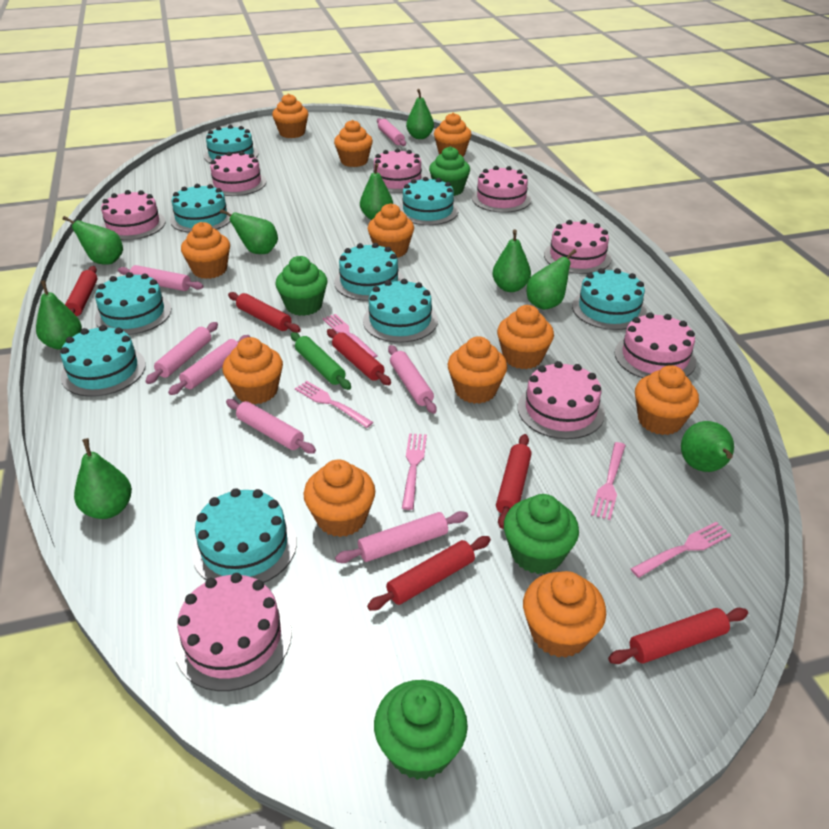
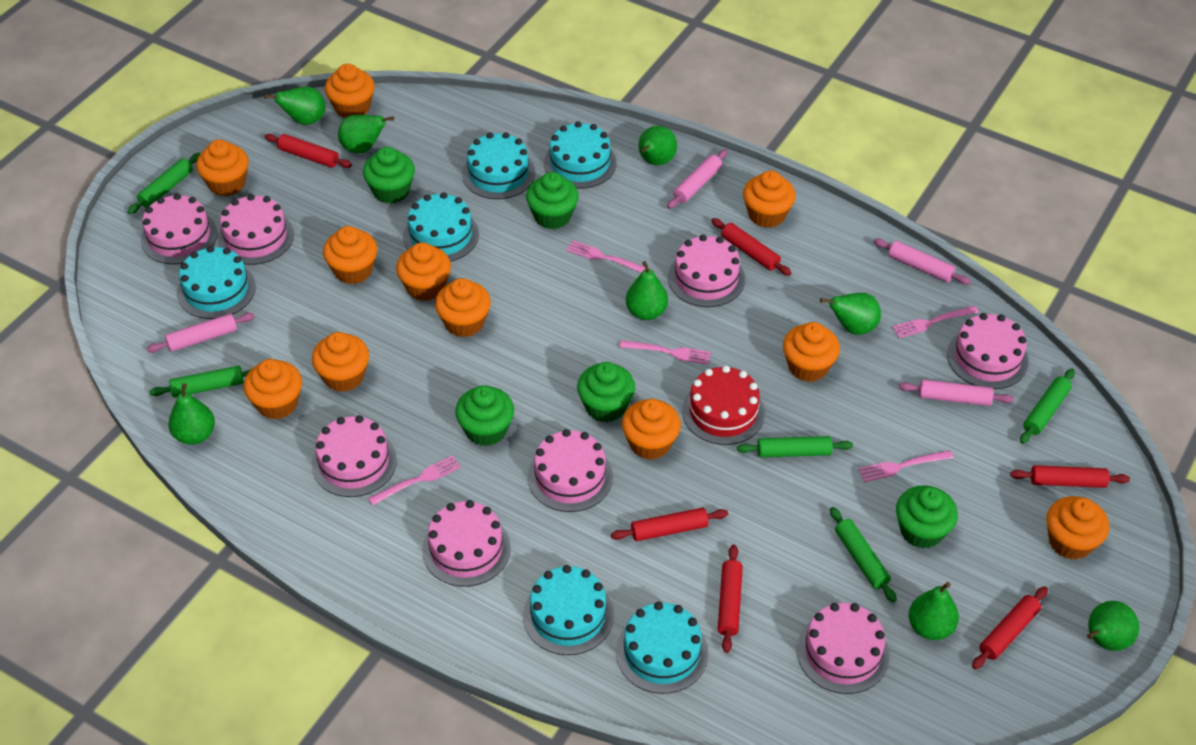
green cupcake: [276,256,328,316] [374,680,468,780] [429,146,470,196] [504,494,579,574] = 4 -> [363,147,415,204] [455,385,514,446] [526,172,579,229] [577,362,635,422] [896,485,958,549] = 5
green pear: [36,280,82,350] [63,216,123,265] [74,438,132,519] [220,209,278,254] [360,163,393,220] [406,89,434,139] [492,229,531,292] [526,249,576,310] [681,421,734,472] = 9 -> [168,383,215,445] [264,87,326,125] [338,115,394,153] [626,261,668,320] [638,126,677,165] [820,293,881,335] [909,582,959,640] [1087,601,1139,651] = 8
green rolling pin: [291,332,351,390] = 1 -> [128,153,201,214] [149,366,251,398] [737,436,853,457] [830,507,897,603] [1020,368,1075,444] = 5
pink rolling pin: [118,265,204,291] [145,322,218,384] [168,335,250,395] [226,399,316,454] [335,511,468,563] [377,118,406,146] [388,345,437,414] = 7 -> [147,313,255,353] [667,149,728,209] [874,238,971,285] [899,379,1014,406] = 4
red cake: none = 0 -> [682,365,765,445] = 1
turquoise cake: [60,325,146,397] [95,272,171,335] [170,184,233,233] [192,488,297,583] [204,125,259,164] [334,243,404,301] [363,279,438,343] [399,177,458,225] [572,268,647,330] = 9 -> [177,246,256,319] [403,192,479,262] [462,132,535,199] [523,565,614,655] [544,121,616,189] [616,602,708,694] = 6

